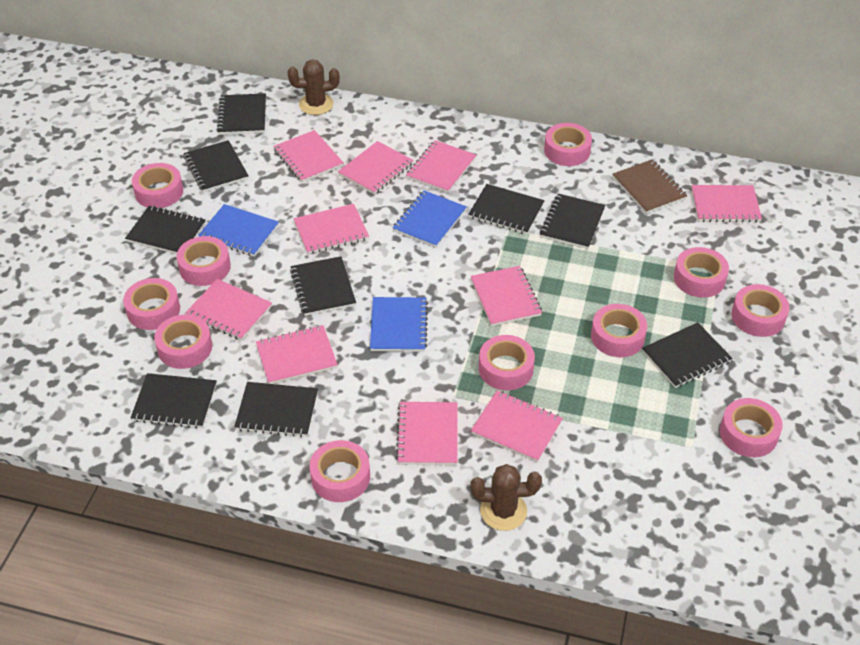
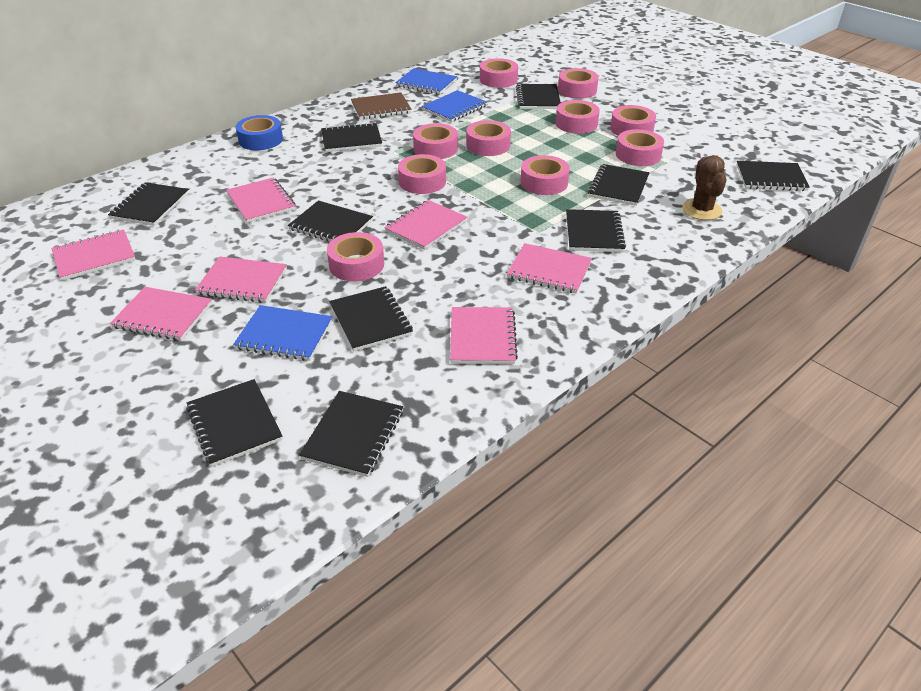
black notebook: [125,206,206,254] [131,373,217,429] [184,140,249,192] [217,93,266,135] [234,382,318,437] [290,256,356,316] [468,184,545,234] [540,194,605,249] [642,322,732,388] = 9 -> [108,182,189,226] [186,379,283,467] [288,200,373,242] [299,391,403,477] [321,122,382,152] [329,286,413,352] [516,84,561,109] [566,209,626,252] [587,164,650,206] [736,161,810,191] = 10
blue tape: none = 0 -> [236,115,283,150] = 1
brown cactus: [287,59,340,115] [470,464,542,531] = 2 -> [682,155,726,220] = 1
pink notebook: [185,279,272,340] [256,325,338,384] [273,130,344,182] [293,204,369,254] [338,141,414,195] [396,402,458,465] [406,140,476,193] [471,266,542,326] [471,390,563,462] [691,185,762,222] = 10 -> [52,229,136,281] [110,287,212,341] [195,256,287,303] [226,177,296,223] [384,200,468,250] [450,307,518,364] [507,243,592,294] = 7
pink tape: [123,278,180,330] [132,163,183,208] [154,315,212,369] [177,236,231,286] [309,440,370,502] [479,335,535,390] [544,123,592,166] [591,304,647,357] [674,247,729,298] [720,398,783,457] [731,284,790,337] = 11 -> [327,232,384,281] [398,154,446,194] [413,123,458,159] [466,120,511,156] [480,58,518,88] [521,155,570,195] [556,100,600,134] [558,68,599,99] [610,105,656,136] [616,129,664,166] = 10

